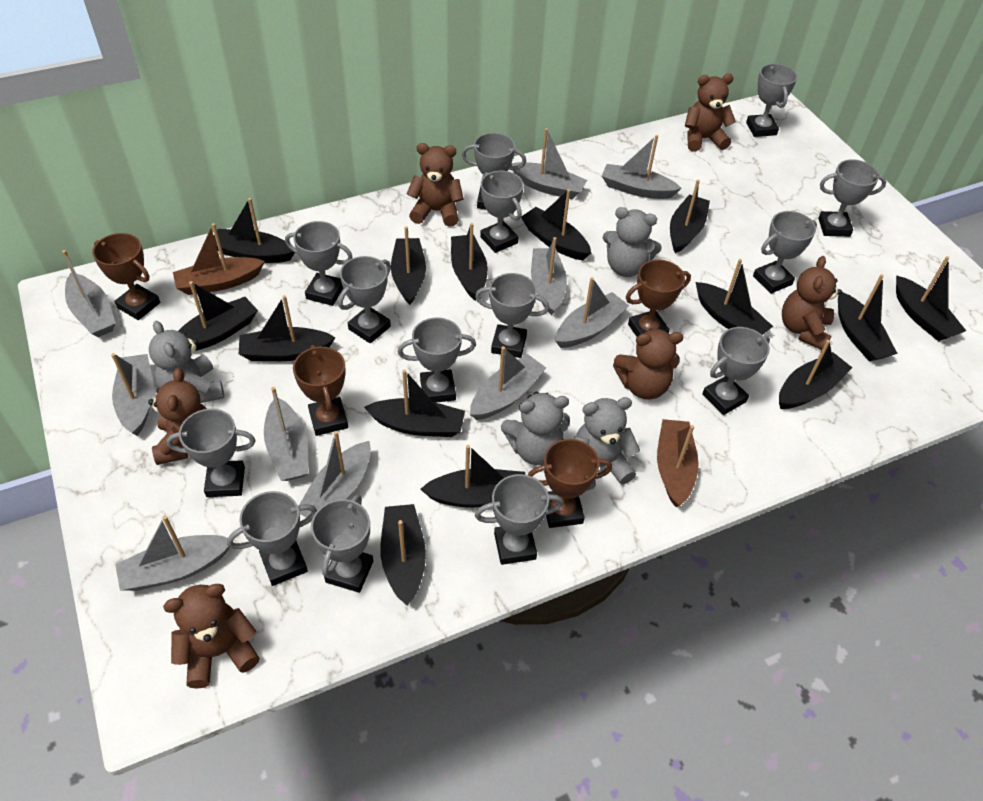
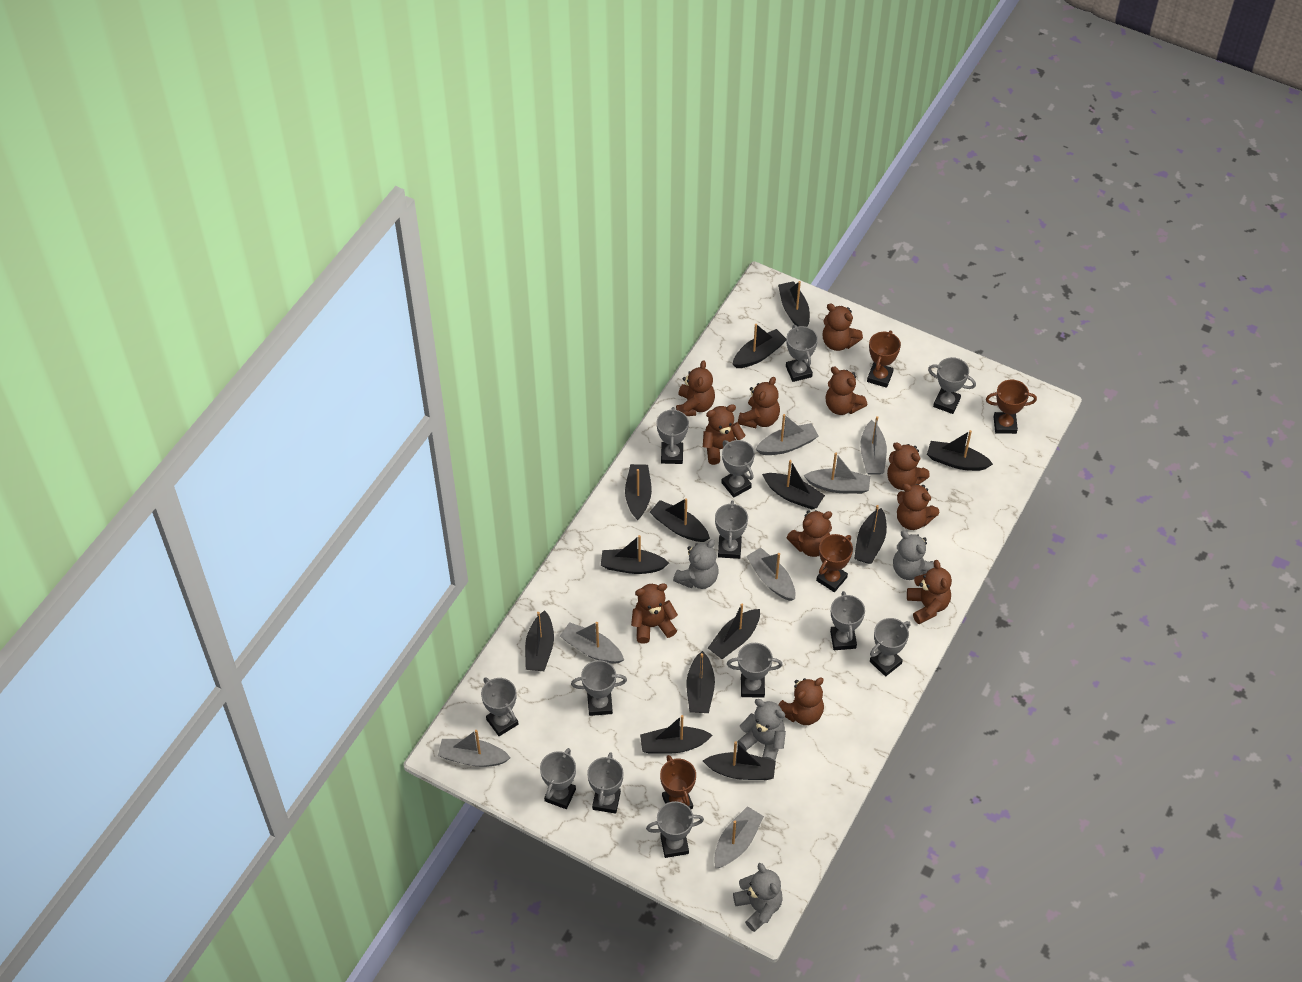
black boat: [178,281,258,351] [214,198,295,263] [239,295,336,361] [364,369,465,437] [381,504,426,606] [391,226,426,305] [420,445,525,508] [451,223,488,301] [521,189,591,260] [670,180,710,253] [696,259,773,335] [779,340,852,409] [838,274,898,361] [896,256,966,342] = 14 -> [525,610,554,671] [601,535,669,574] [625,464,652,521] [640,715,713,754] [650,498,710,542] [687,651,715,713] [703,741,776,780] [708,604,760,659] [733,324,786,368] [762,460,825,509] [778,281,810,327] [854,505,887,564] [927,430,993,471] = 13
brown boat: [173,223,265,295] [657,419,699,507] = 2 -> none = 0
brown teddy bear: [148,368,207,465] [163,584,260,689] [407,143,464,227] [613,329,683,399] [685,74,736,152] [782,256,842,350] = 6 -> [631,583,678,644] [676,360,715,416] [703,404,746,465] [738,377,780,428] [778,678,824,725] [786,510,832,557] [823,304,863,351] [825,367,867,415] [887,442,930,490] [897,483,939,530] [907,560,952,624] = 11
grey boat: [62,250,116,337] [111,353,154,436] [115,516,229,591] [264,387,309,481] [299,431,371,518] [470,346,546,420] [510,128,587,199] [531,237,567,315] [555,277,629,348] [602,135,682,199] = 10 -> [438,730,511,767] [560,622,624,664] [714,806,764,868] [746,547,796,601] [755,414,819,455] [803,453,870,494] [860,416,887,475] = 7
grey trophy: [167,408,256,497] [227,491,317,586] [285,221,353,306] [311,495,373,593] [338,256,391,343] [398,317,476,402] [462,133,526,209] [475,273,549,358] [475,474,563,565] [480,171,524,253] [702,327,770,415] [746,64,798,137] [753,211,817,294] [818,159,886,237] = 14 -> [481,677,518,736] [540,748,576,809] [571,660,627,716] [587,752,624,814] [646,801,704,858] [656,407,689,464] [715,501,748,559] [721,440,755,498] [727,643,783,698] [786,325,818,382] [830,591,865,650] [870,618,910,677] [928,357,976,414] = 13

